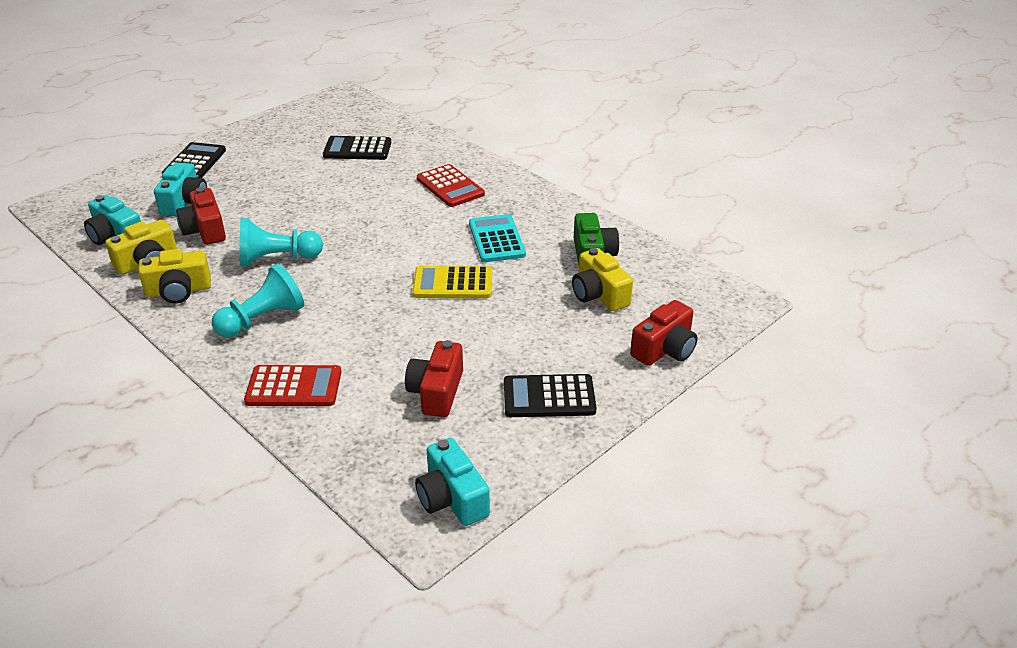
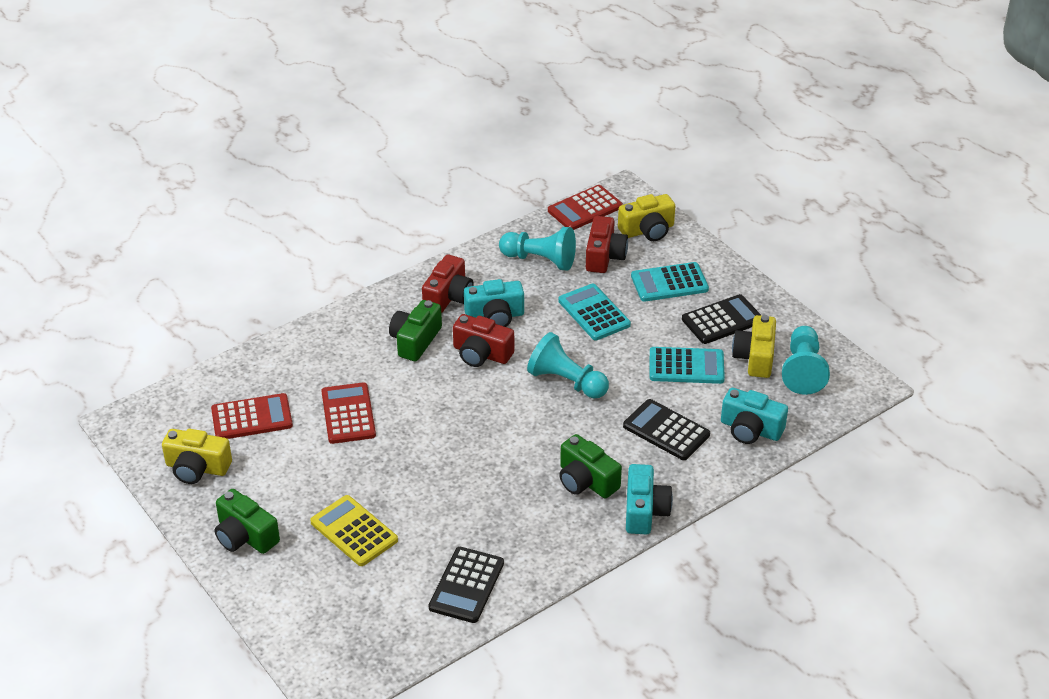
green camera: [574,213,619,265] = 1 -> [214,489,280,554] [389,300,442,361] [559,434,622,498] = 3
red calculator: [244,365,341,406] [417,164,485,207] = 2 -> [211,393,293,439] [321,382,376,444] [548,185,623,230] = 3
turquoise calculator: [469,214,526,262] = 1 -> [558,283,631,340] [631,262,709,302] [650,347,725,384] = 3
turquoise pawn: [212,263,304,338] [239,218,323,266] = 2 -> [499,227,576,271] [527,332,609,399] [782,326,830,395] = 3

